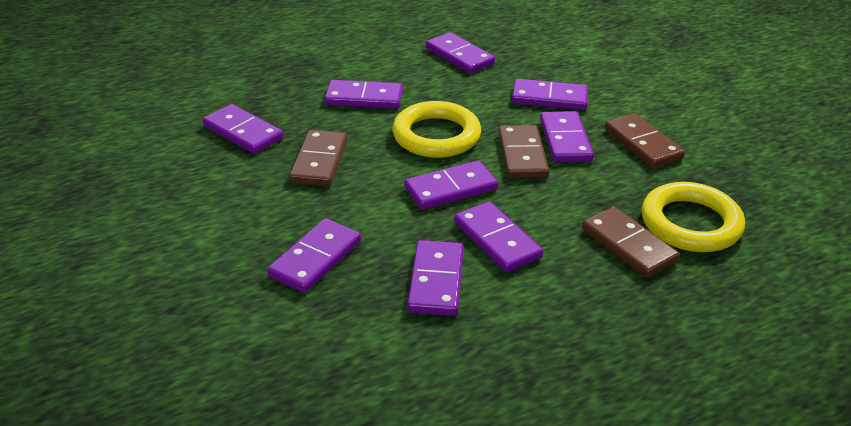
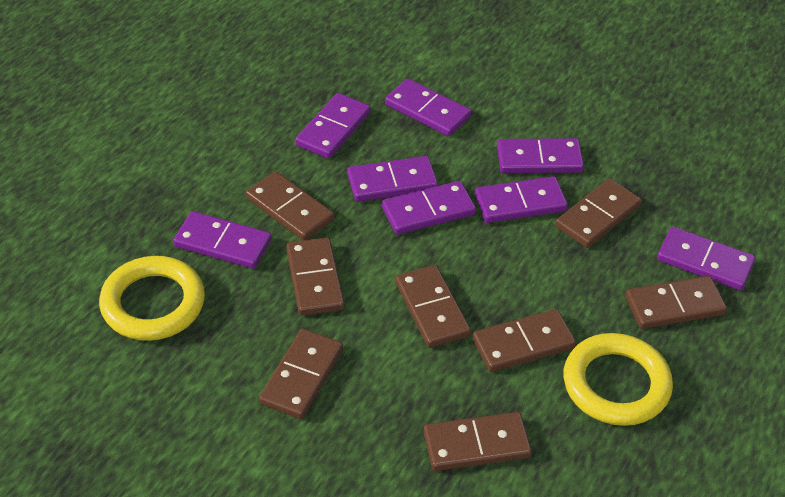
brown domino: [289,130,347,186] [499,125,549,178] [582,206,680,278] [605,113,685,168] = 4 -> [246,171,334,240] [259,329,343,419] [286,237,345,316] [395,265,471,348] [423,412,532,471] [473,309,576,372] [555,179,641,248] [625,276,727,329] = 8
purple domino: [203,104,283,154] [267,218,361,293] [325,80,403,109] [404,160,498,210] [407,240,464,316] [426,32,495,74] [454,201,543,272] [512,79,588,110] [540,111,594,162] = 9 -> [173,211,271,269] [295,93,370,159] [347,156,438,202] [382,181,476,235] [385,79,471,137] [475,176,568,223] [497,138,584,173] [657,227,755,290] = 8

